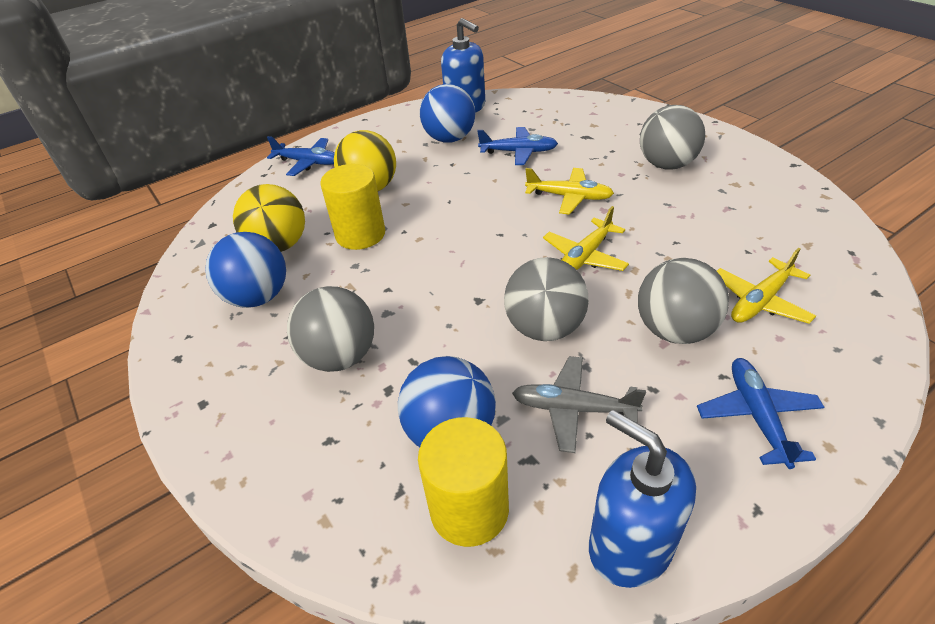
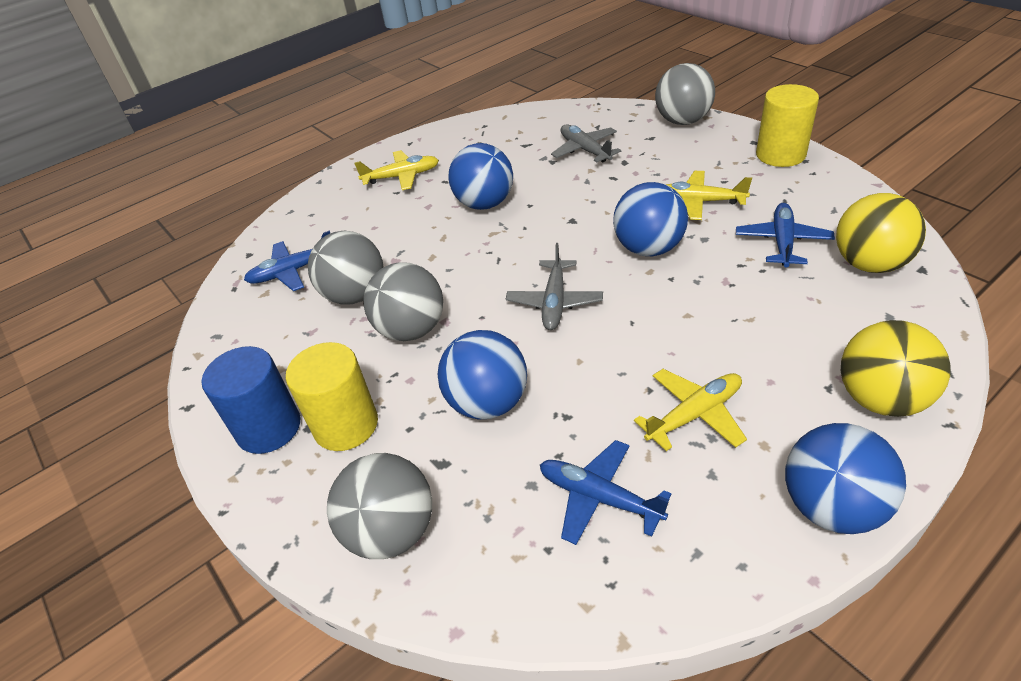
blue ball: [205,232,286,308] [398,356,496,447] [420,84,475,143] = 3 -> [438,330,527,419] [449,143,513,210] [613,182,688,256] [785,423,906,534] = 4
blue cylinder: none = 0 -> [202,346,300,454] = 1
blue soap dispenser: [441,18,485,113] [589,410,696,588] = 2 -> none = 0
grey plane: [512,356,646,453] = 1 -> [506,243,603,330] [551,124,621,162] = 2

